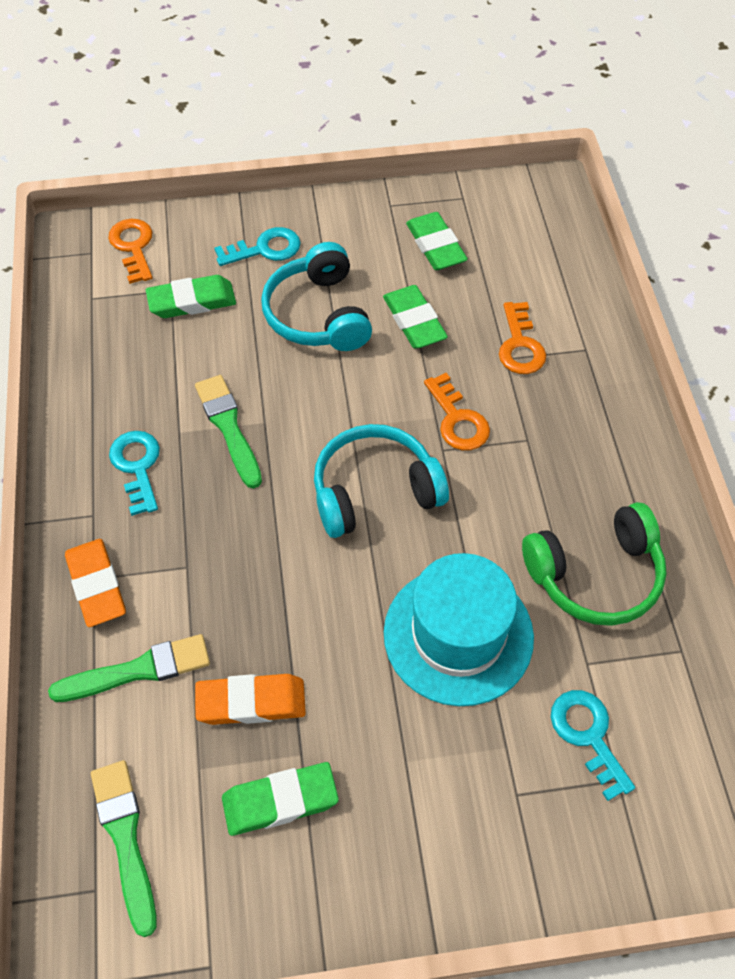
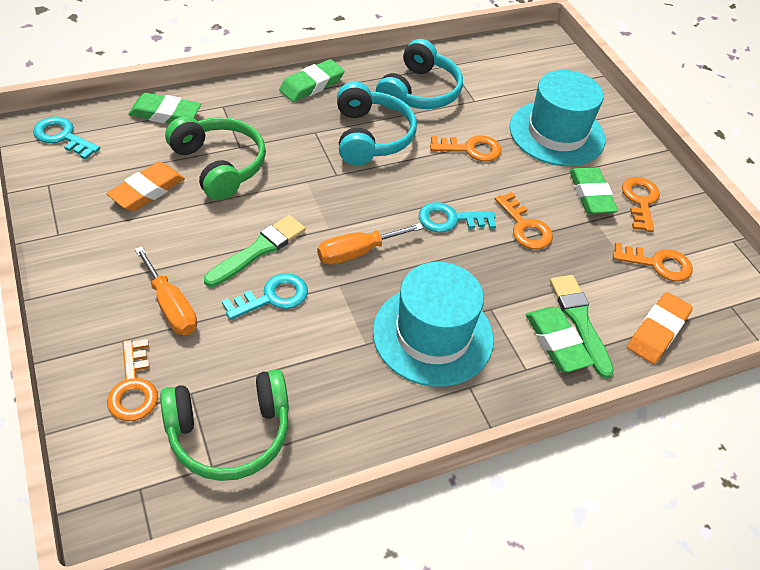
green brush: [48,634,210,702] [91,760,157,937] [195,375,262,489] = 3 -> [204,215,305,287] [550,275,614,379] = 2
green headphones: [522,502,667,626] = 1 -> [160,369,289,481] [165,116,266,201] = 2
orange key: [108,219,152,284] [424,373,490,450] [499,302,546,374] = 3 -> [107,339,158,421] [430,135,501,162] [495,192,553,249] [613,242,693,282] [622,177,660,232] = 5
orange screwdriver: none = 0 -> [135,246,197,335] [317,223,423,265] = 2
turquoise hat: [384,553,534,706] = 1 -> [373,262,494,387] [510,70,605,166] = 2

